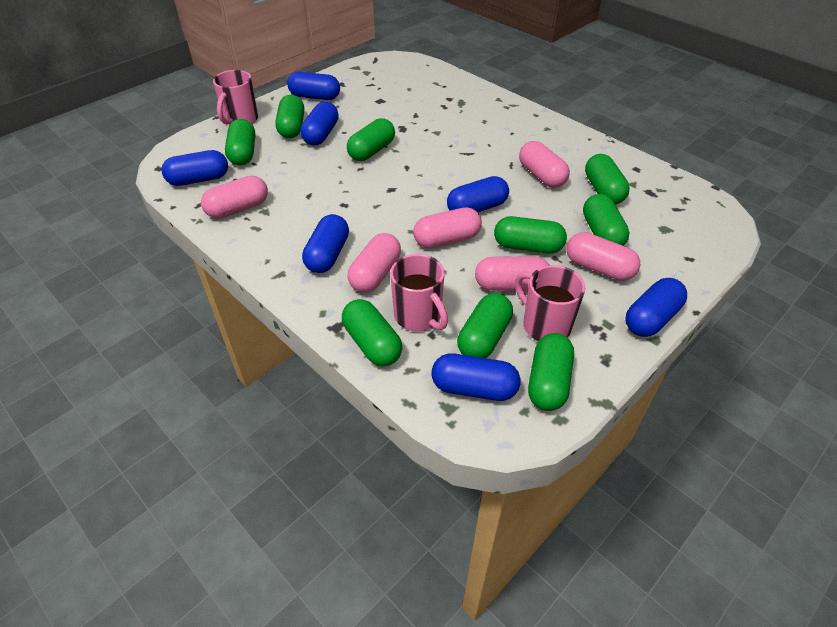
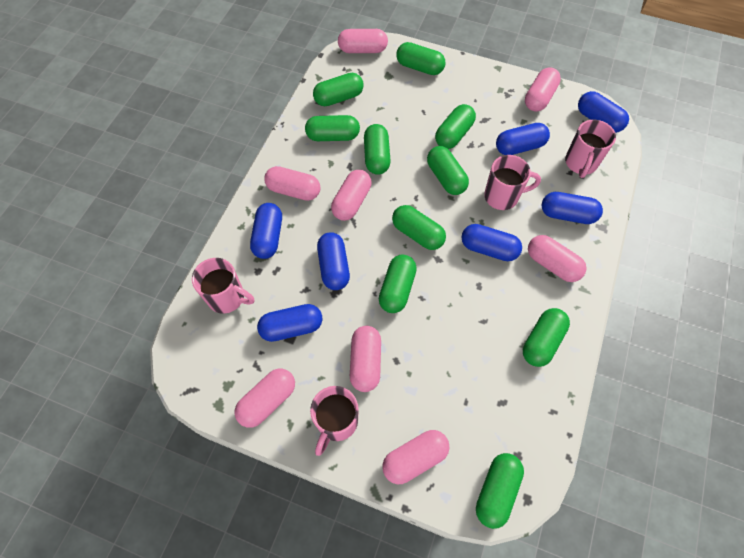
green capsule: [225,119,255,165] [275,95,304,138] [342,299,402,366] [347,118,395,161] [457,293,513,358] [494,216,567,254] [528,333,574,411] [583,194,629,246] [585,154,630,204] = 9 -> [305,115,360,141] [313,73,364,106] [364,124,391,175] [379,255,417,313] [392,205,446,250] [396,42,446,75] [427,146,469,195] [435,104,476,149] [476,453,524,529] [523,308,570,367] = 10
pink capsule: [201,176,268,219] [347,233,401,293] [413,207,482,248] [475,257,549,291] [519,141,570,188] [566,232,640,281] = 6 -> [234,369,295,428] [264,166,320,201] [331,170,372,221] [338,29,388,53] [350,326,381,392] [382,430,450,484] [525,67,561,111] [528,235,586,282] = 8
pink mug: [213,70,258,125] [390,254,448,331] [515,265,585,341] = 3 -> [192,258,254,314] [310,386,359,456] [484,155,541,210] [565,120,616,178] = 4

